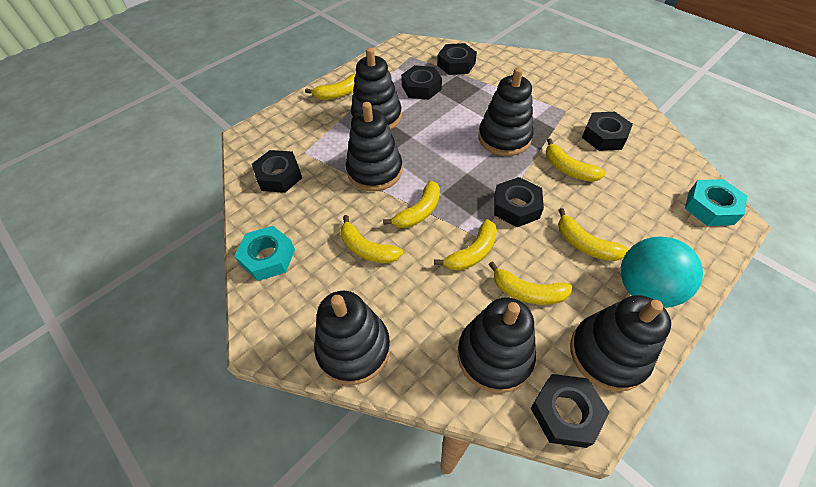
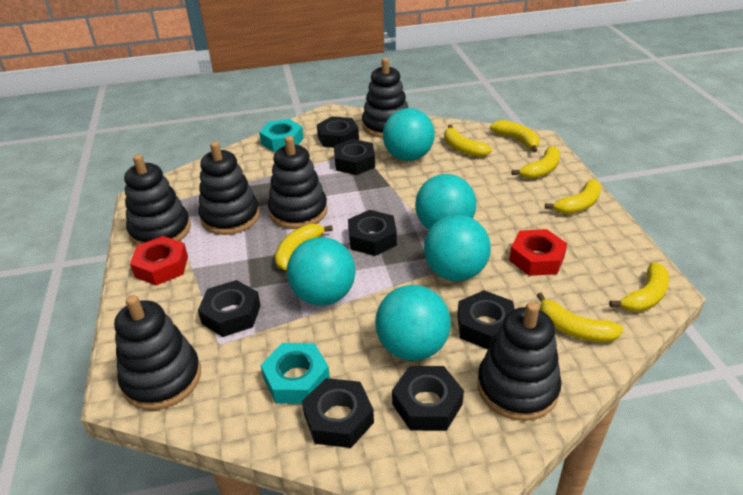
black nut: [252,150,302,193] [401,65,442,100] [437,43,477,75] [494,177,544,227] [531,374,610,448] [582,112,633,151] = 6 -> [198,280,261,337] [302,378,374,448] [317,116,359,148] [334,139,375,175] [348,210,397,256] [392,366,464,431] [457,290,515,350] = 7
red nut: none = 0 -> [130,236,188,286] [509,229,567,276] = 2
turquoise ball: [621,236,703,308] = 1 -> [287,237,356,306] [375,285,451,361] [383,108,435,161] [415,174,476,230] [424,215,491,281] = 5

